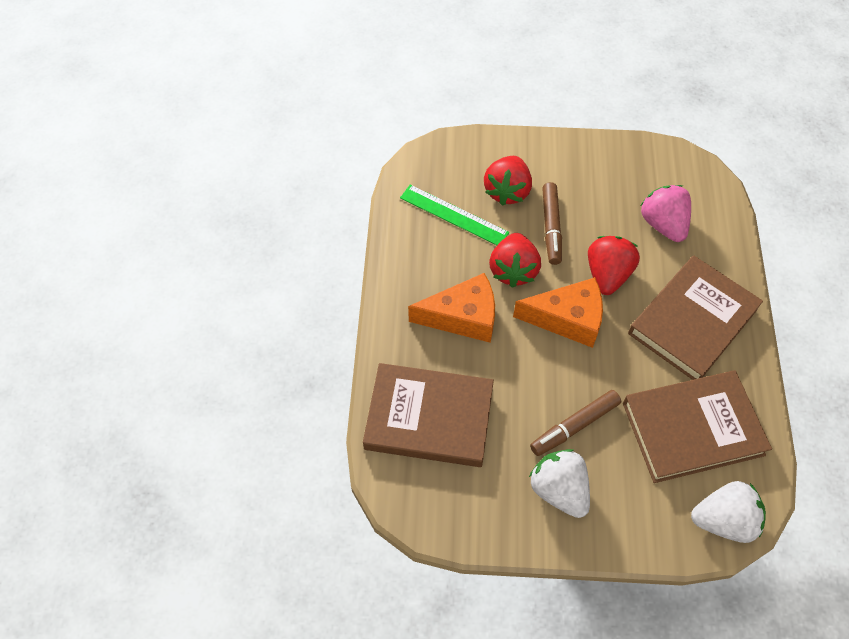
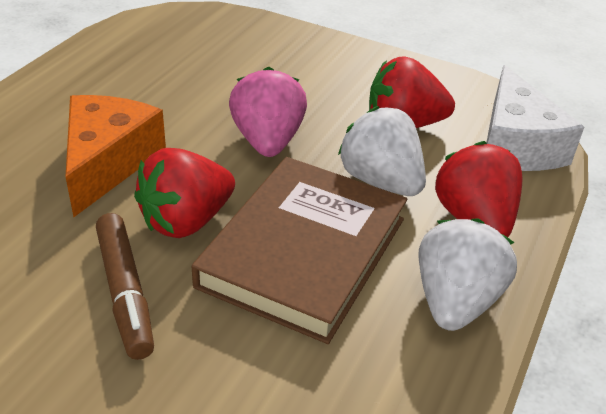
brown book: [363,363,494,467] [623,370,772,483] [628,255,763,380] = 3 -> [192,157,407,344] = 1
brown marker: [530,390,621,456] [542,182,562,265] = 2 -> [96,213,154,360] = 1
green ruler: [400,185,509,245] = 1 -> none = 0
orange cheese: [408,273,495,343] [513,277,603,348] = 2 -> [66,95,166,217] = 1
white cheese: none = 0 -> [487,65,584,171] = 1

